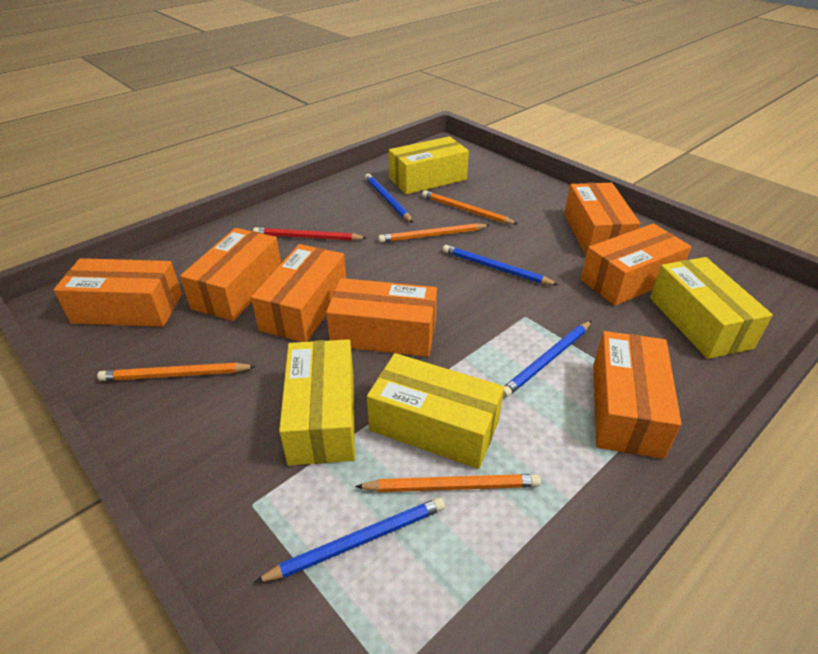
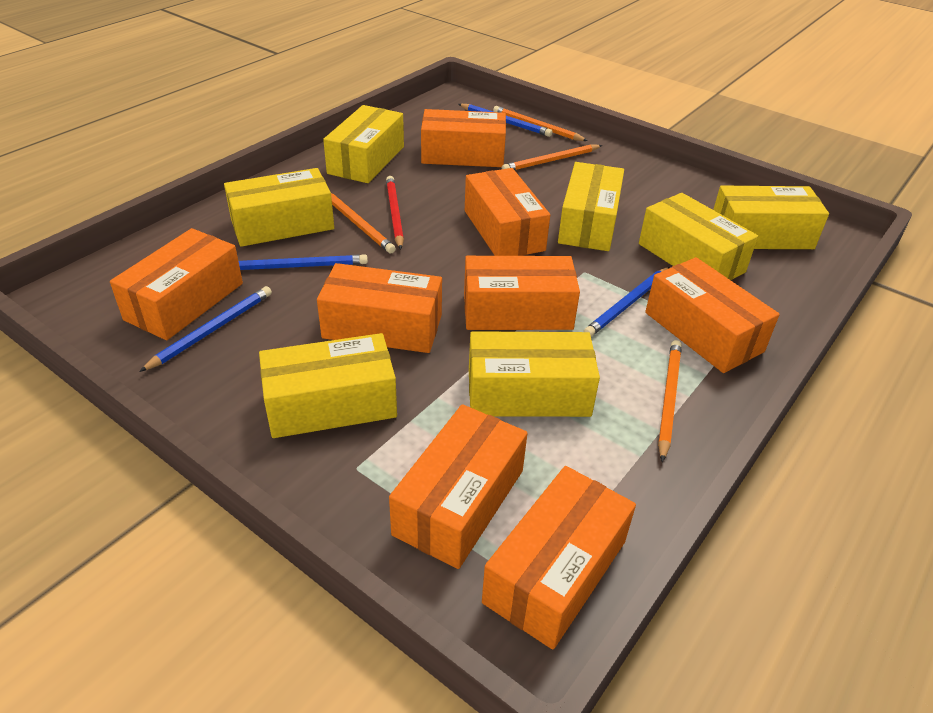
orange box: [54,258,182,327] [180,228,281,321] [251,244,346,342] [326,278,437,357] [564,183,640,255] [581,224,691,306] [593,331,681,459] = 7 -> [110,228,243,340] [317,263,442,353] [389,404,527,569] [421,109,506,167] [464,256,580,330] [465,168,550,256] [482,466,636,650] [645,257,780,373] = 8
yellow box: [279,339,355,466] [367,353,504,469] [389,136,469,194] [650,257,773,359] = 4 -> [224,168,334,247] [259,333,397,438] [323,105,404,183] [469,331,600,417] [558,162,624,251] [639,193,758,280] [713,186,829,249] = 7

